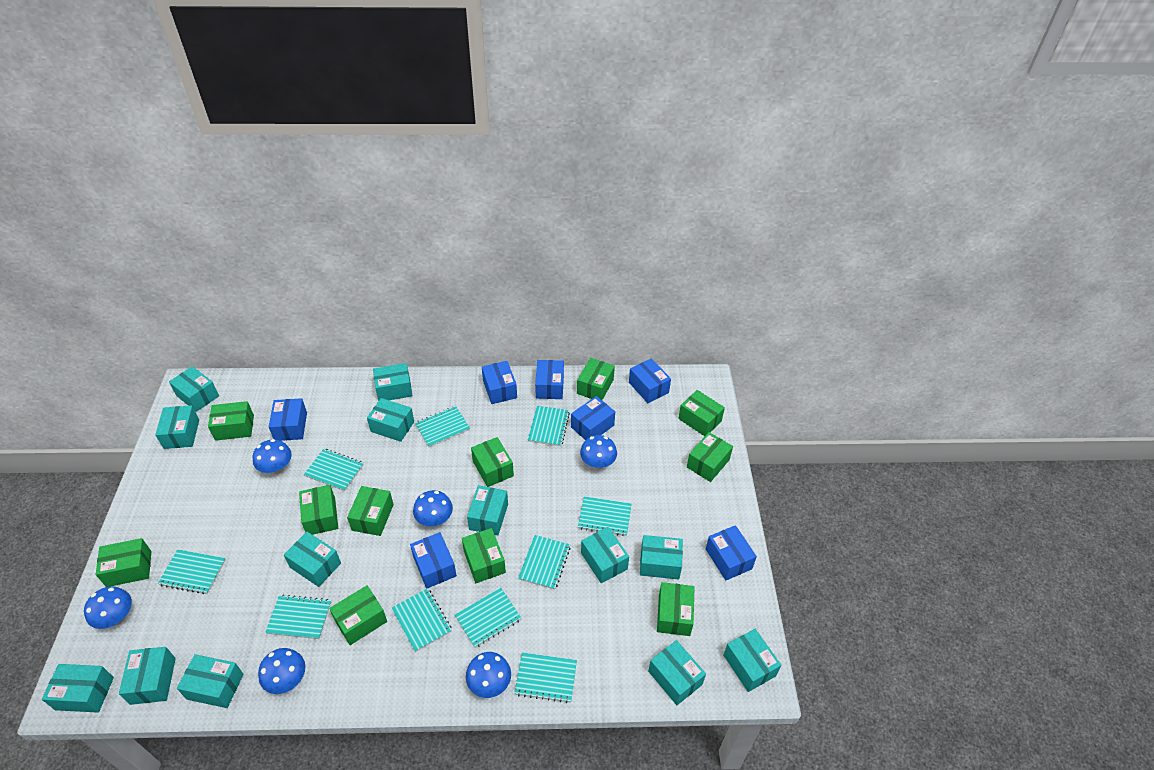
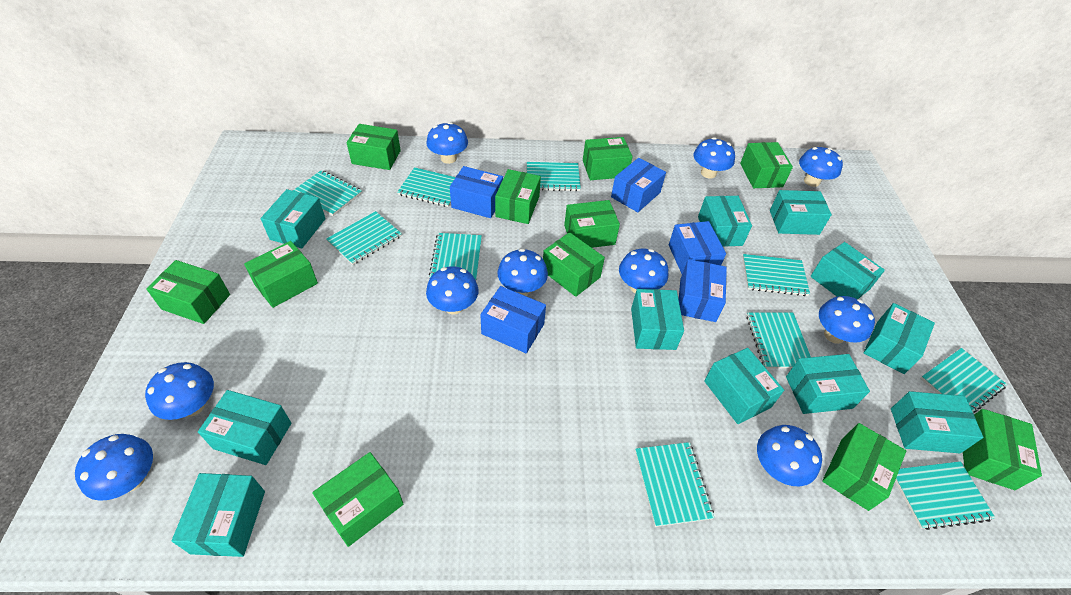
blue box: [269,398,307,441] [410,532,457,589] [482,361,517,404] [535,360,564,399] [571,396,615,440] [629,358,671,403] [706,525,757,581] = 7 -> [450,166,503,218] [480,286,546,353] [611,158,666,212] [669,221,726,274] [679,259,727,322] = 5
blue mushroom: [84,586,132,629] [253,439,292,474] [258,648,305,694] [413,490,453,526] [466,652,511,698] [580,435,617,469] = 6 -> [75,434,153,501] [145,362,214,420] [426,266,479,315] [427,122,468,164] [498,249,548,296] [619,249,668,293] [694,137,735,178] [757,425,822,486] [799,147,843,187] [819,296,875,344] = 10
turquoise box: [42,664,114,713] [119,647,176,705] [155,405,199,449] [169,366,219,412] [177,654,244,708] [284,532,341,587] [367,398,414,442] [373,363,413,401] [467,485,508,535] [581,527,629,583] [640,535,683,580] [648,640,706,705] [723,629,781,692] = 13 -> [172,473,265,557] [198,390,291,465] [261,189,326,249] [631,289,684,350] [698,196,752,247] [704,348,784,424] [770,190,832,235] [786,354,870,414] [810,242,885,299] [863,303,935,374] [891,391,984,453] = 11

